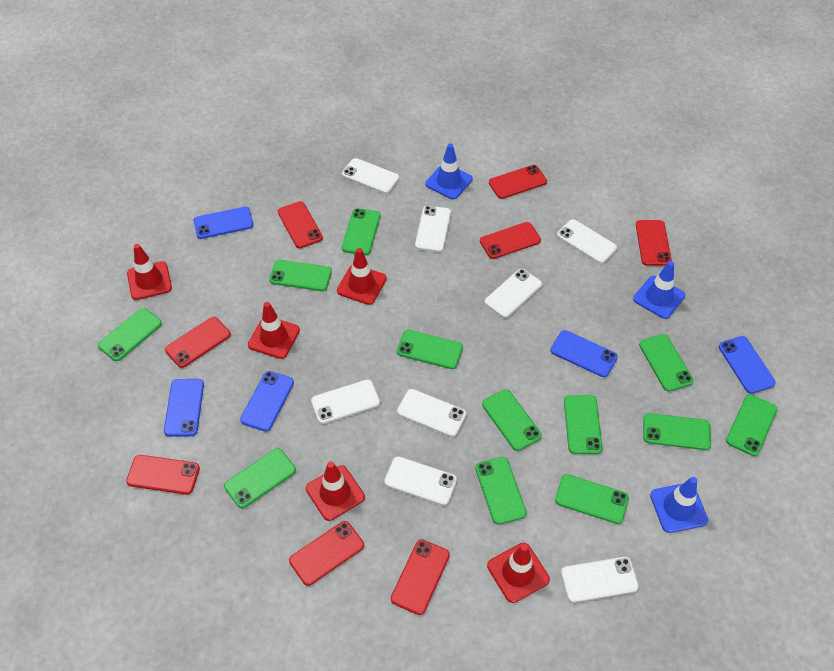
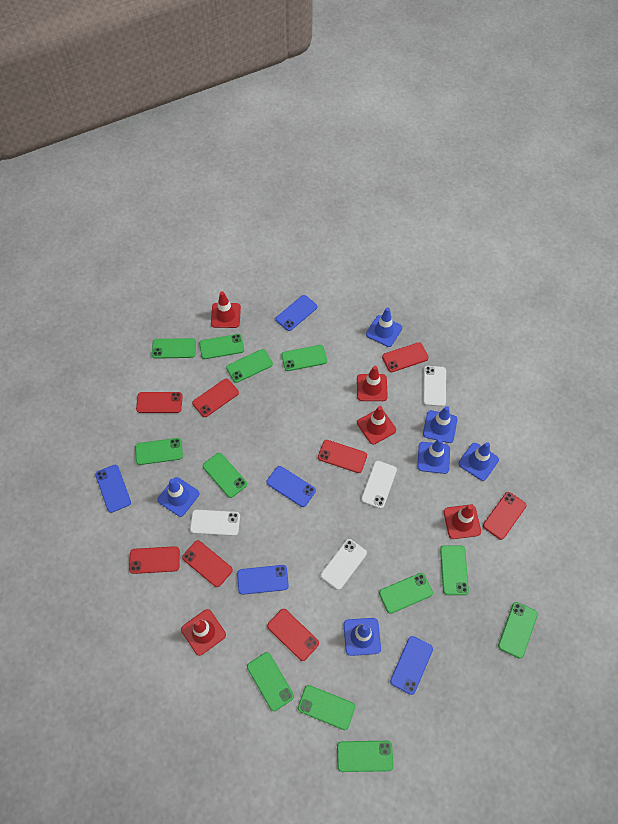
blue traffic cone: [425,143,473,199] [633,261,685,319] [650,477,708,533] = 3 -> [157,477,199,517] [344,618,381,656] [366,308,402,347] [417,438,450,474] [423,406,457,443] [459,442,499,481] = 6
white phone: [311,379,380,424] [342,158,399,194] [384,456,457,506] [397,389,467,437] [415,206,451,252] [485,269,542,318] [557,219,617,264] [561,557,639,603] = 8 -> [190,510,240,536] [321,539,367,590] [361,461,397,509] [423,366,446,407] = 4

